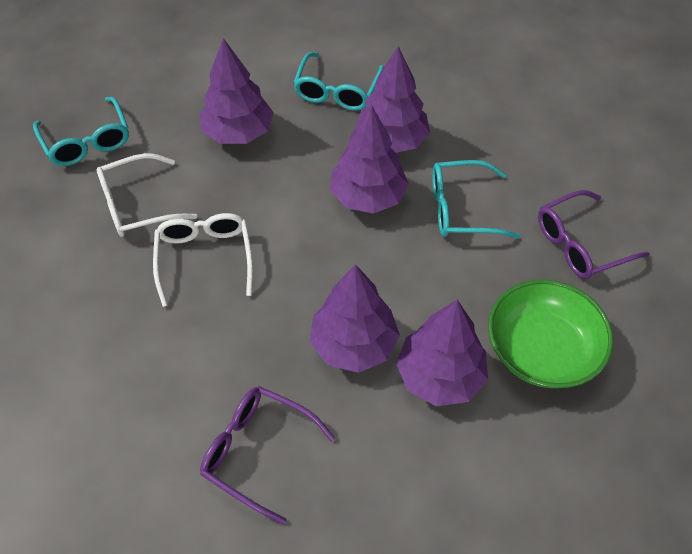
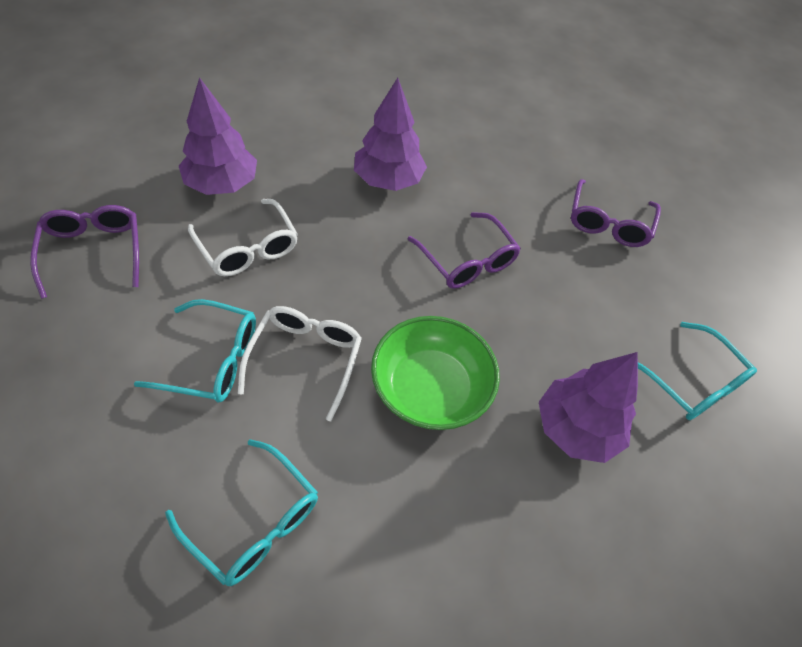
purple glasses: [200,386,335,525] [538,190,650,279] = 2 -> [30,205,139,299] [408,212,521,289] [571,179,661,247] = 3
purple tree: [200,38,274,144] [310,264,400,373] [330,105,409,214] [355,46,430,153] [396,300,488,406] = 5 -> [179,77,257,195] [354,78,427,191] [539,352,638,463] = 3

